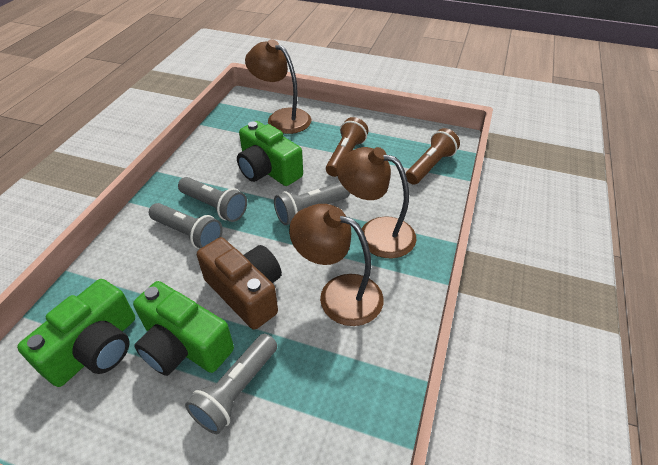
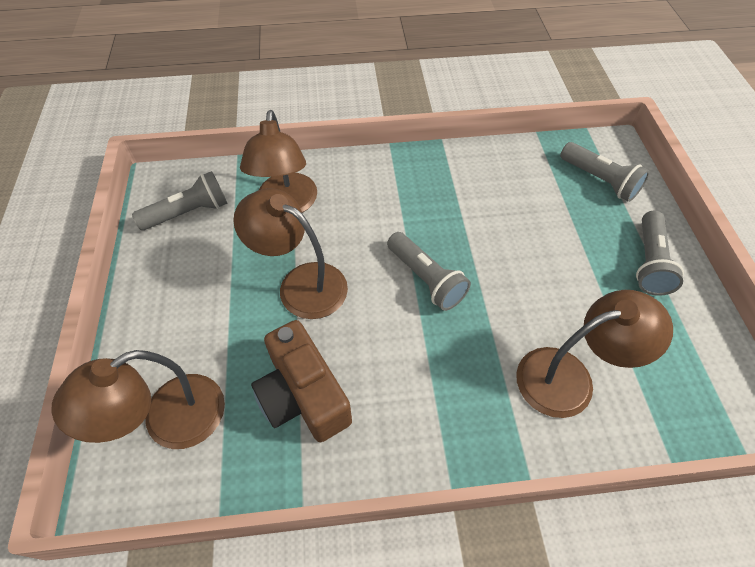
brown flashlight: [326,117,369,177] [406,128,460,185] = 2 -> none = 0
brown lamp: [245,39,311,134] [289,204,384,326] [336,147,417,258] = 3 -> [51,350,225,449] [233,188,348,319] [240,110,317,213] [516,290,673,418] = 4
green camera: [17,279,135,387] [133,281,234,376] [237,121,303,186] = 3 -> none = 0

